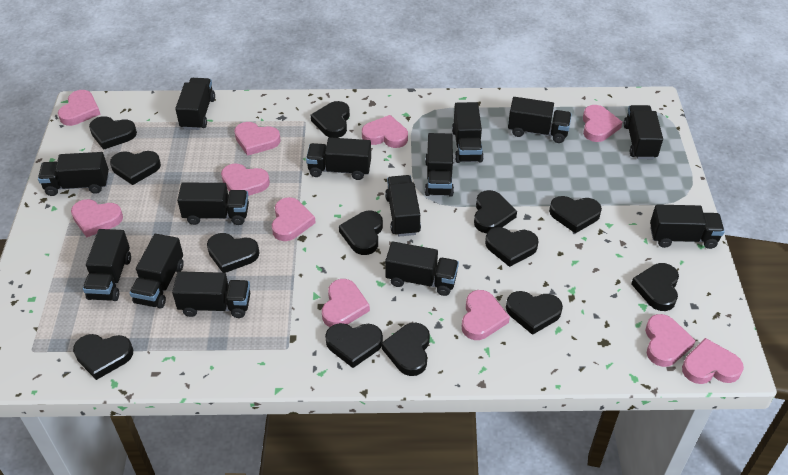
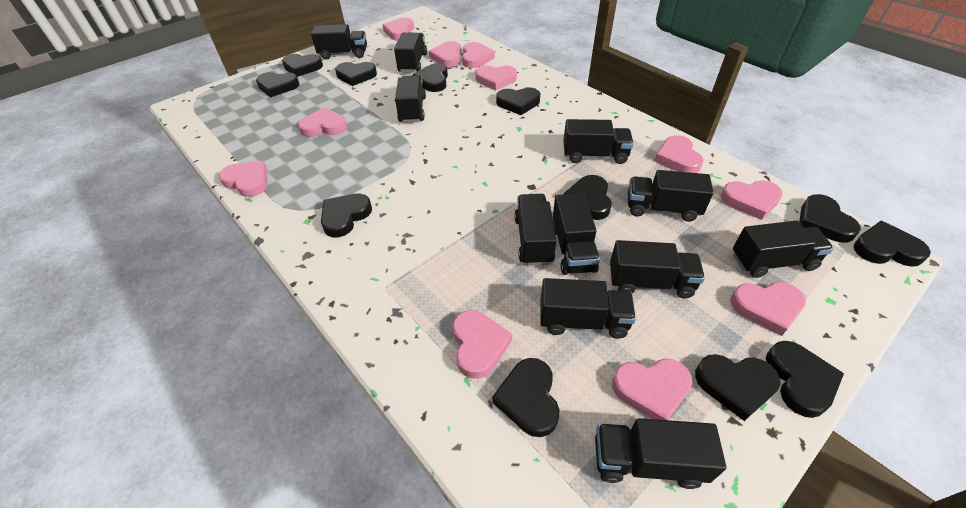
black heart: [73,334,133,380] [89,116,137,150] [110,151,161,185] [207,233,259,273] [311,101,350,138] [325,323,383,368] [339,211,383,255] [382,323,430,376] [474,190,517,233] [485,227,539,267] [506,291,563,335] [549,196,602,233] [631,263,679,311] = 13 -> [256,72,299,98] [282,54,323,77] [321,194,372,237] [335,62,377,86] [413,63,448,92] [492,358,560,437] [496,87,540,115] [564,175,612,220] [695,354,781,421] [766,341,844,418] [799,194,861,243] [853,221,931,267] = 12
black truck: [38,152,109,196] [83,229,131,301] [129,234,184,308] [172,271,250,318] [175,78,215,130] [177,182,249,225] [306,137,371,180] [385,175,421,236] [385,241,459,296] [425,133,454,197] [452,102,484,163] [508,97,572,143] [624,105,663,159] [650,204,725,249] = 14 -> [311,24,367,60] [394,33,427,72] [395,75,426,123] [514,194,557,266] [540,278,636,339] [553,193,600,275] [563,119,634,164] [595,418,726,489] [610,240,705,298] [628,170,714,222] [733,220,834,278] = 11

